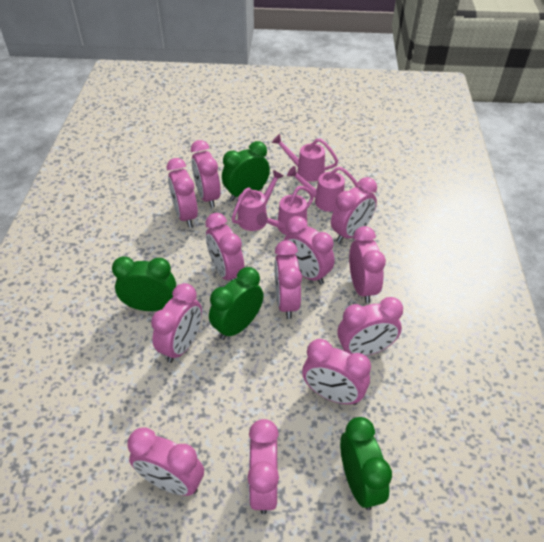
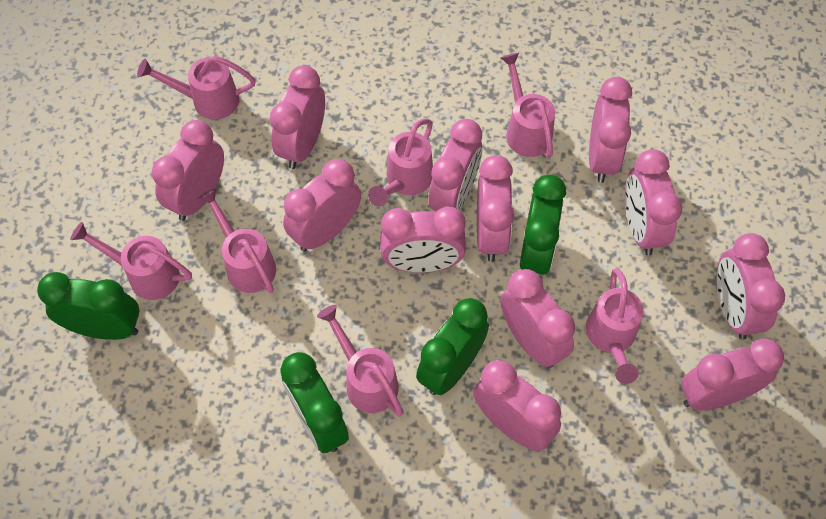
pink watering can: [232,170,283,231] [257,186,314,235] [272,134,339,182] [287,166,359,212] = 4 -> [70,222,192,300] [137,56,256,120] [198,188,276,293] [317,305,404,416] [368,119,433,206] [500,53,555,157] [586,269,644,384] = 7

